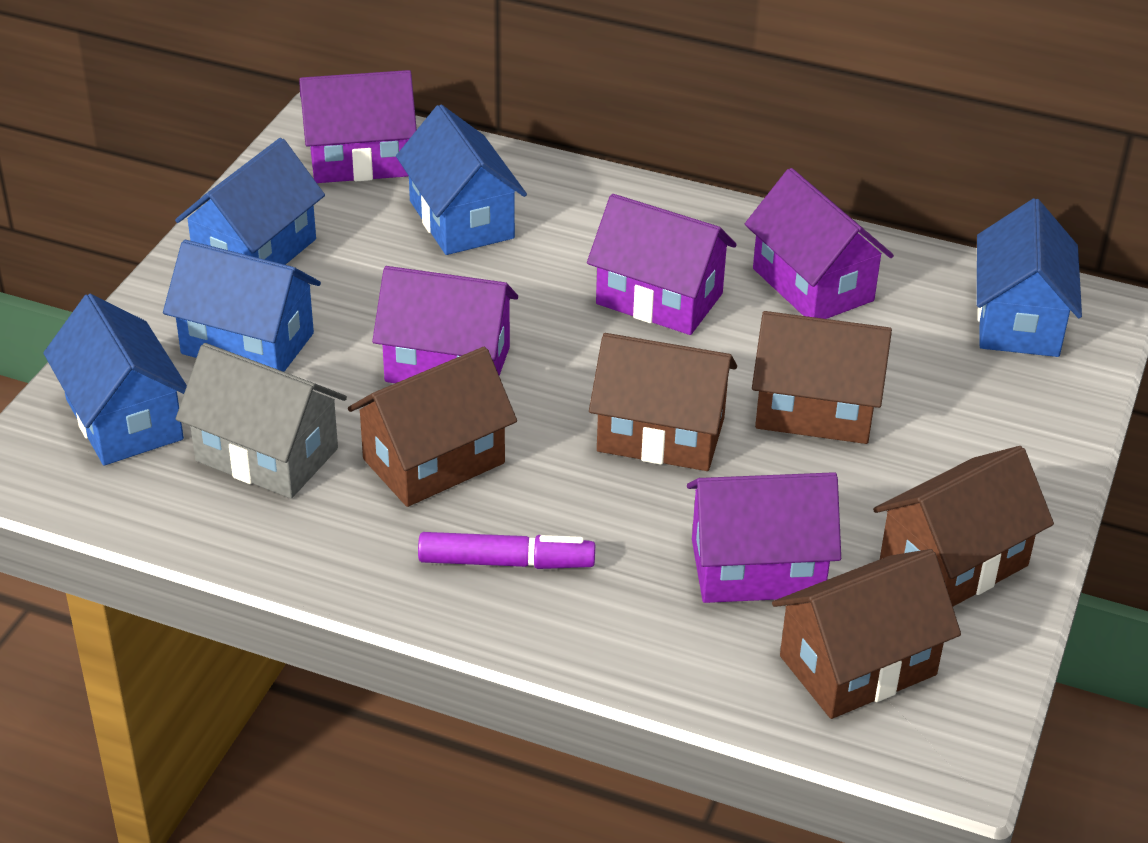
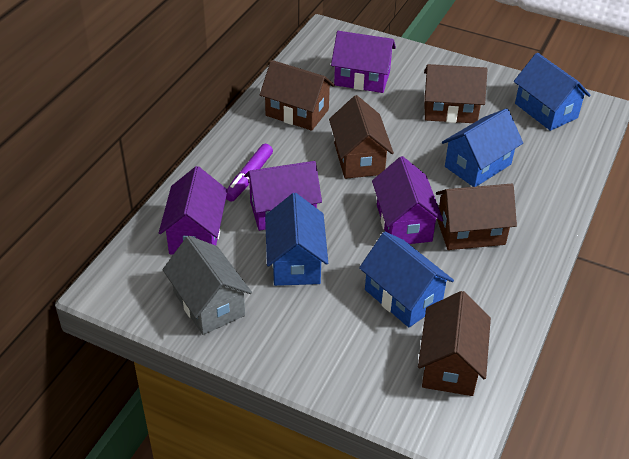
blue house: [44,294,187,465] [163,240,321,372] [175,138,325,265] [396,105,527,255] [977,198,1082,357] = 5 -> [265,193,328,286] [359,232,454,327] [442,108,523,187] [514,53,591,131] = 4
purple house: [299,70,417,183] [372,266,518,383] [587,194,737,335] [687,472,841,603] [745,168,894,319] = 5 -> [159,166,228,254] [245,161,322,231] [331,31,396,93] [372,156,443,244] = 4

